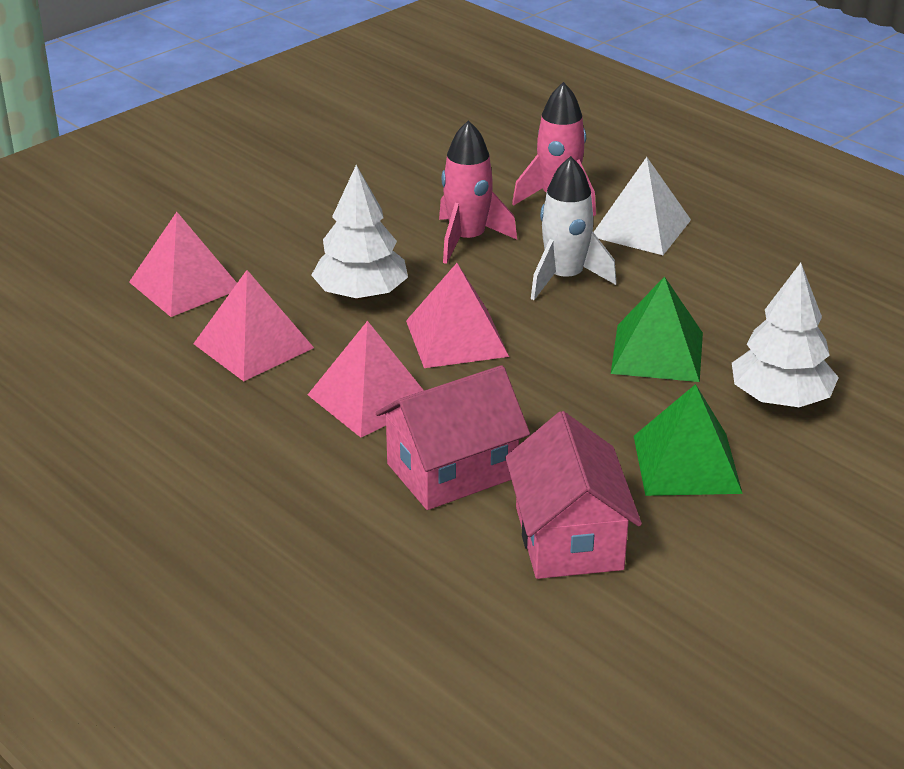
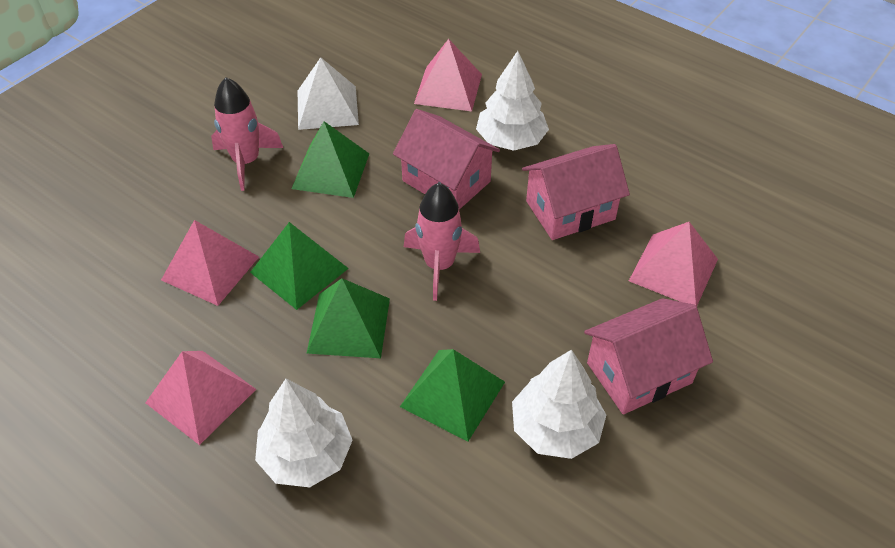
green pyramid: [611,276,703,382] [634,384,743,496] = 2 -> [250,222,349,310] [291,121,369,198] [307,278,390,358] [400,349,505,442] = 4
pink house: [376,365,530,510] [505,411,642,579] = 2 -> [393,109,500,210] [522,144,630,240] [584,298,713,414] = 3
white rocket: [531,156,617,300] = 1 -> none = 0
white tree: [311,165,408,300] [732,263,839,407] = 2 -> [255,379,353,487] [476,51,549,151] [512,350,606,459] = 3

